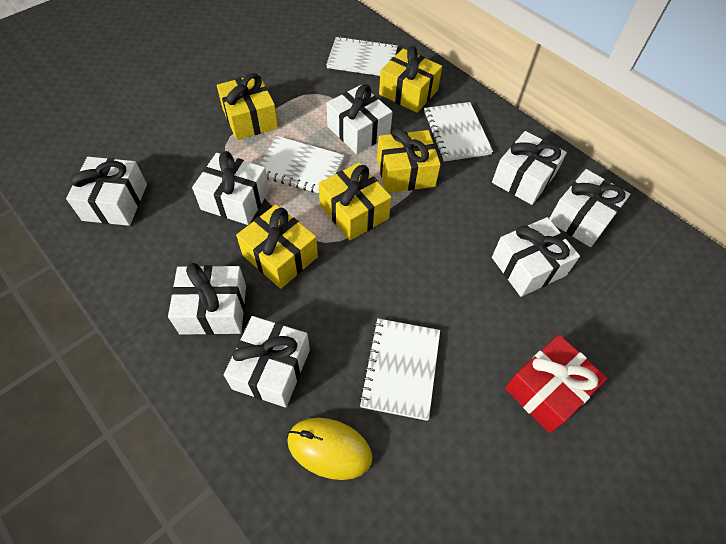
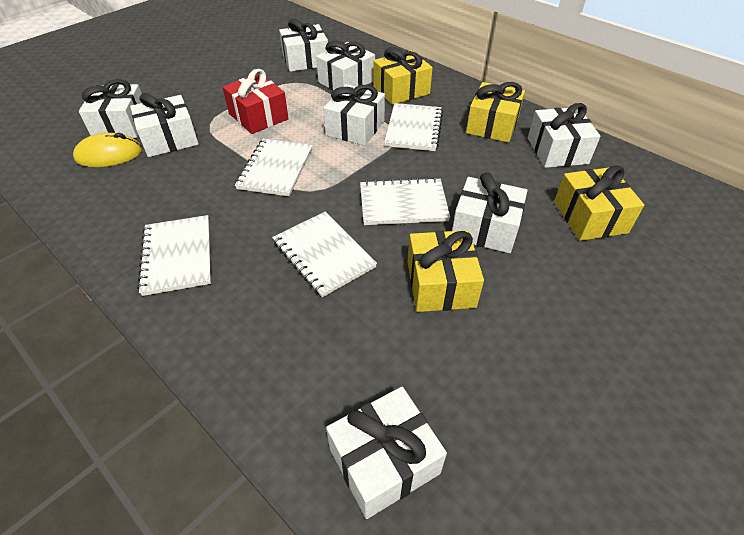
white notebook: [259,136,345,193] [326,36,398,76] [359,318,440,421] [424,102,493,161] = 4 -> [137,215,211,296] [235,139,313,196] [272,212,377,297] [360,178,450,225] [384,103,443,151] = 5
yellow gift: [217,73,278,140] [236,205,318,289] [319,162,392,241] [377,128,441,193] [379,46,442,113] = 5 -> [373,47,433,105] [408,230,484,312] [466,82,525,143] [554,165,644,241] = 4

